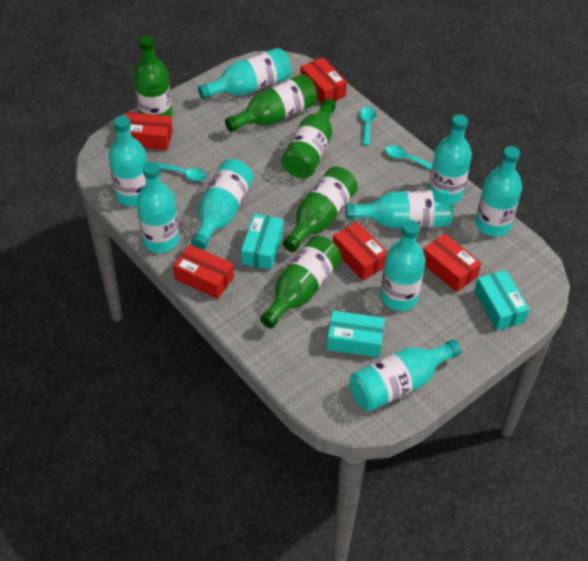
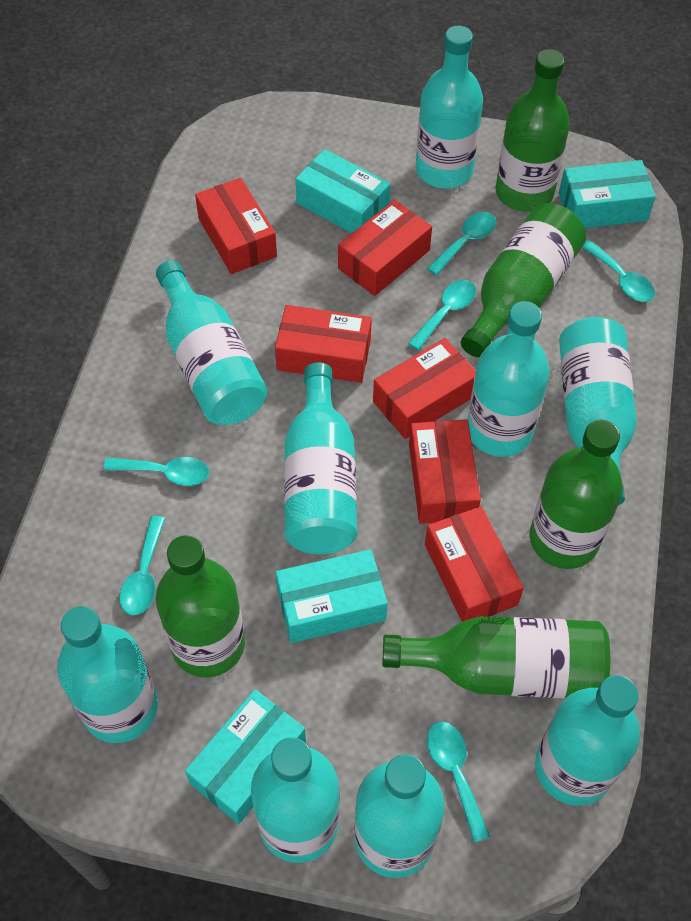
red box: [125,112,173,150] [173,245,234,299] [300,57,347,104] [333,222,387,280] [423,233,481,292] = 5 -> [195,178,277,274] [275,305,372,383] [338,200,432,296] [373,338,476,439] [409,419,481,524] [425,506,524,622] = 6
turquoise box: [241,214,283,270] [327,311,385,358] [474,270,530,331] = 3 -> [185,689,306,824] [275,549,387,643] [295,149,390,233] [559,160,656,228] = 4
turquoise spoon: [158,163,207,181] [360,106,376,146] [385,145,432,170] = 3 -> [104,457,209,486] [119,516,166,615] [408,280,476,350] [427,212,496,275] [427,721,490,843] [582,239,655,302] = 6

